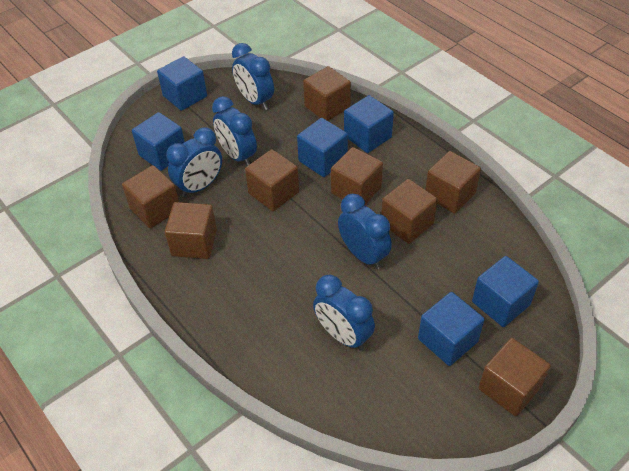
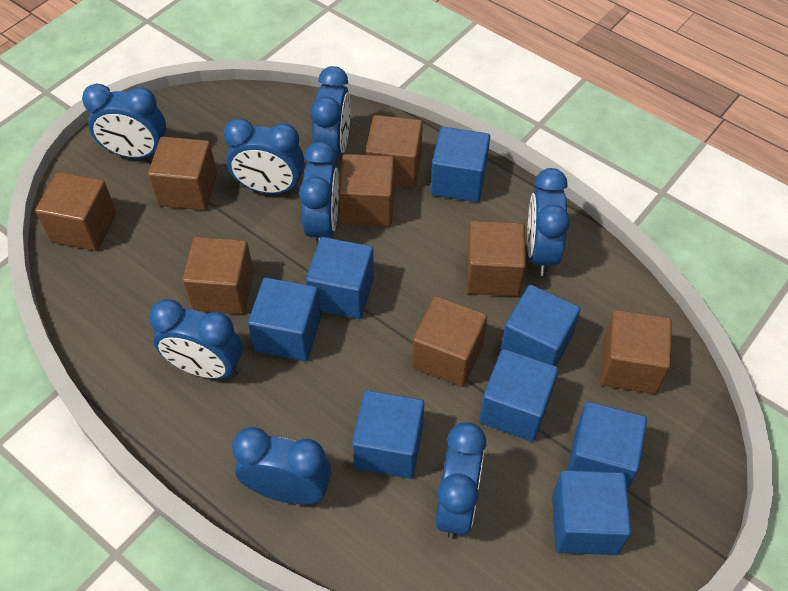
blue clock: [166,127,222,197] [212,96,257,166] [232,43,274,110] [313,275,375,351] [338,194,392,269] = 5 -> [82,84,166,159] [149,299,243,379] [224,118,304,194] [232,427,331,504] [299,142,339,245] [310,66,351,159] [436,422,486,539] [527,168,570,276] = 8
blue cube: [132,112,185,171] [157,56,207,111] [297,118,348,177] [344,95,394,153] [418,292,485,366] [472,256,539,327] = 6 -> [248,278,321,361] [306,237,374,319] [352,390,424,479] [430,127,490,202] [479,349,558,442] [500,285,581,366] [552,470,631,555] [567,401,647,491] = 8

